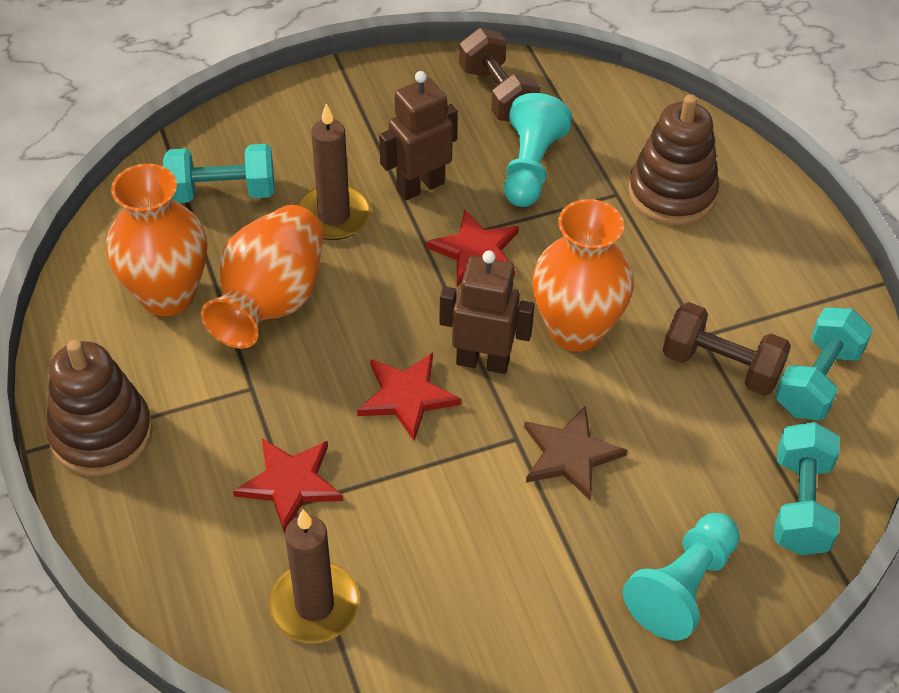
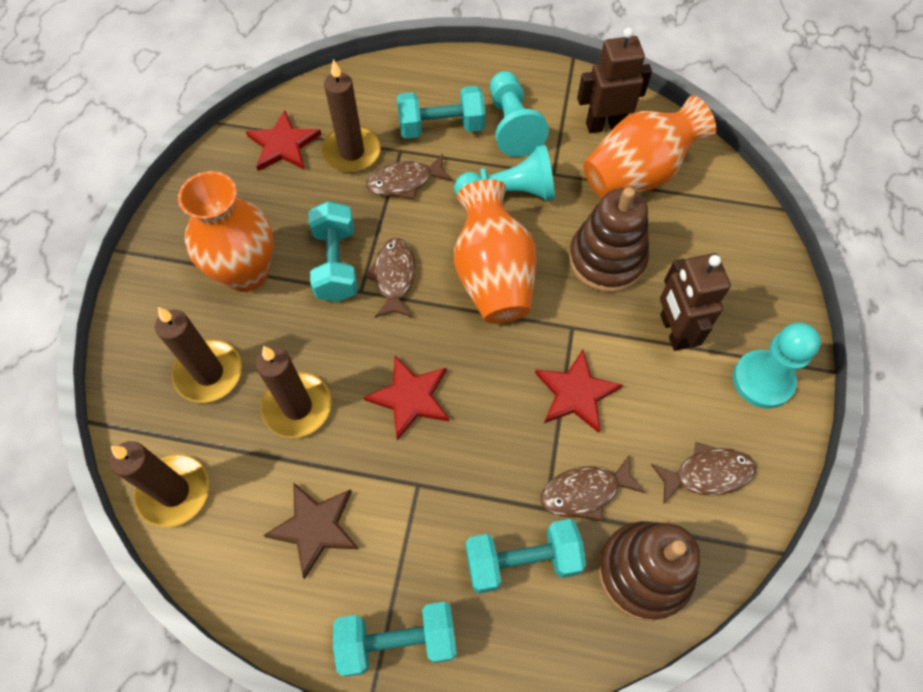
brown candle: [268,509,360,643] [298,103,371,240] = 2 -> [109,441,209,528] [155,307,242,403] [255,346,331,438] [321,59,381,173] = 4
brown dumbbell: [459,28,540,122] [663,302,791,396] = 2 -> none = 0
brown fish: none = 0 -> [365,238,416,318] [366,154,453,200] [541,454,646,521] [651,442,756,504] = 4
turquoise dumbbell: [163,144,274,203] [774,422,840,555] [775,307,873,420] = 3 -> [308,201,358,302] [333,602,457,677] [397,86,485,139] [466,519,586,594] = 4
turquoise pawn: [504,93,572,207] [623,513,740,641] = 2 -> [454,145,555,201] [490,71,549,157] [733,322,821,409] = 3

